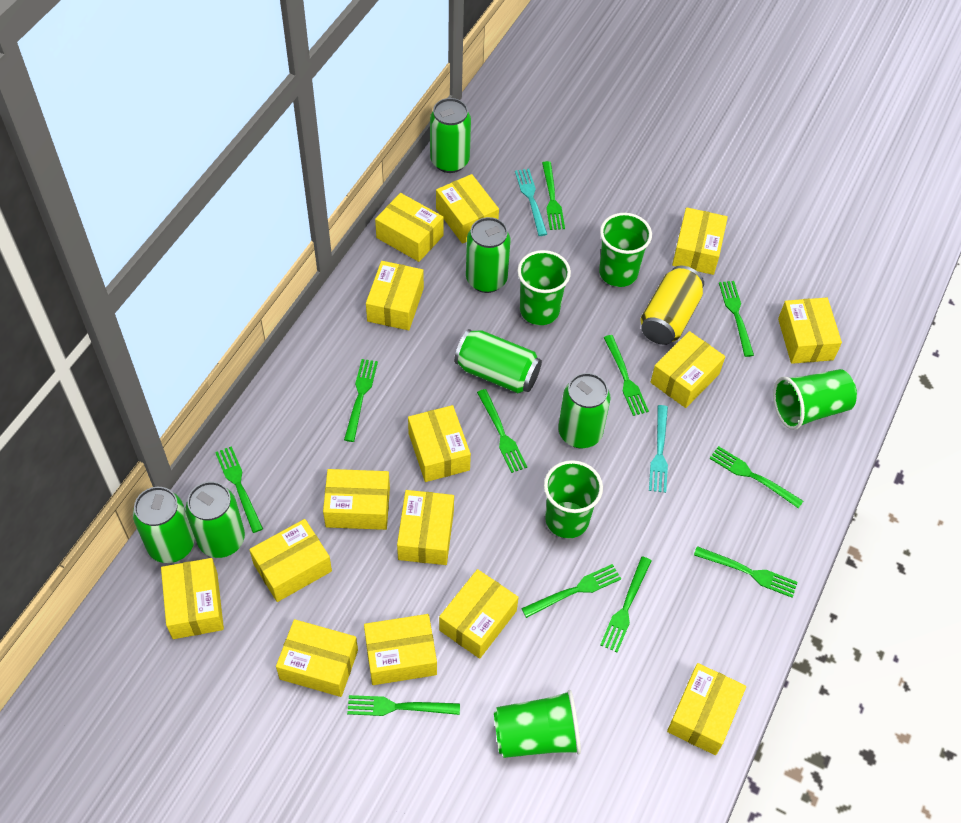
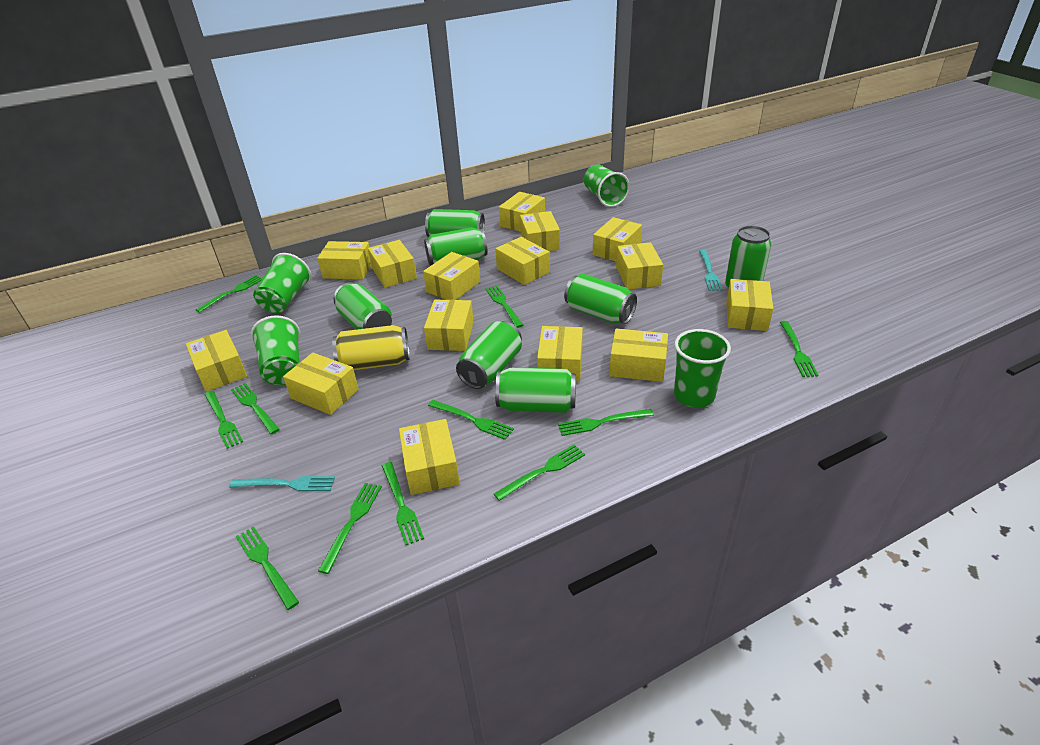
green can: [133,487,195,563] [186,481,245,558] [430,98,471,173] [454,329,542,393] [466,217,511,293] [558,373,610,448] = 6 -> [334,282,392,330] [424,227,487,265] [425,209,485,237] [456,321,522,389] [495,367,576,413] [564,274,637,324] [725,226,771,289] = 7
green cup: [494,690,581,758] [517,250,571,325] [544,460,603,539] [599,213,652,287] [773,369,857,430] = 5 -> [251,315,300,385] [253,253,311,313] [584,165,630,207] [674,329,731,408] = 4

